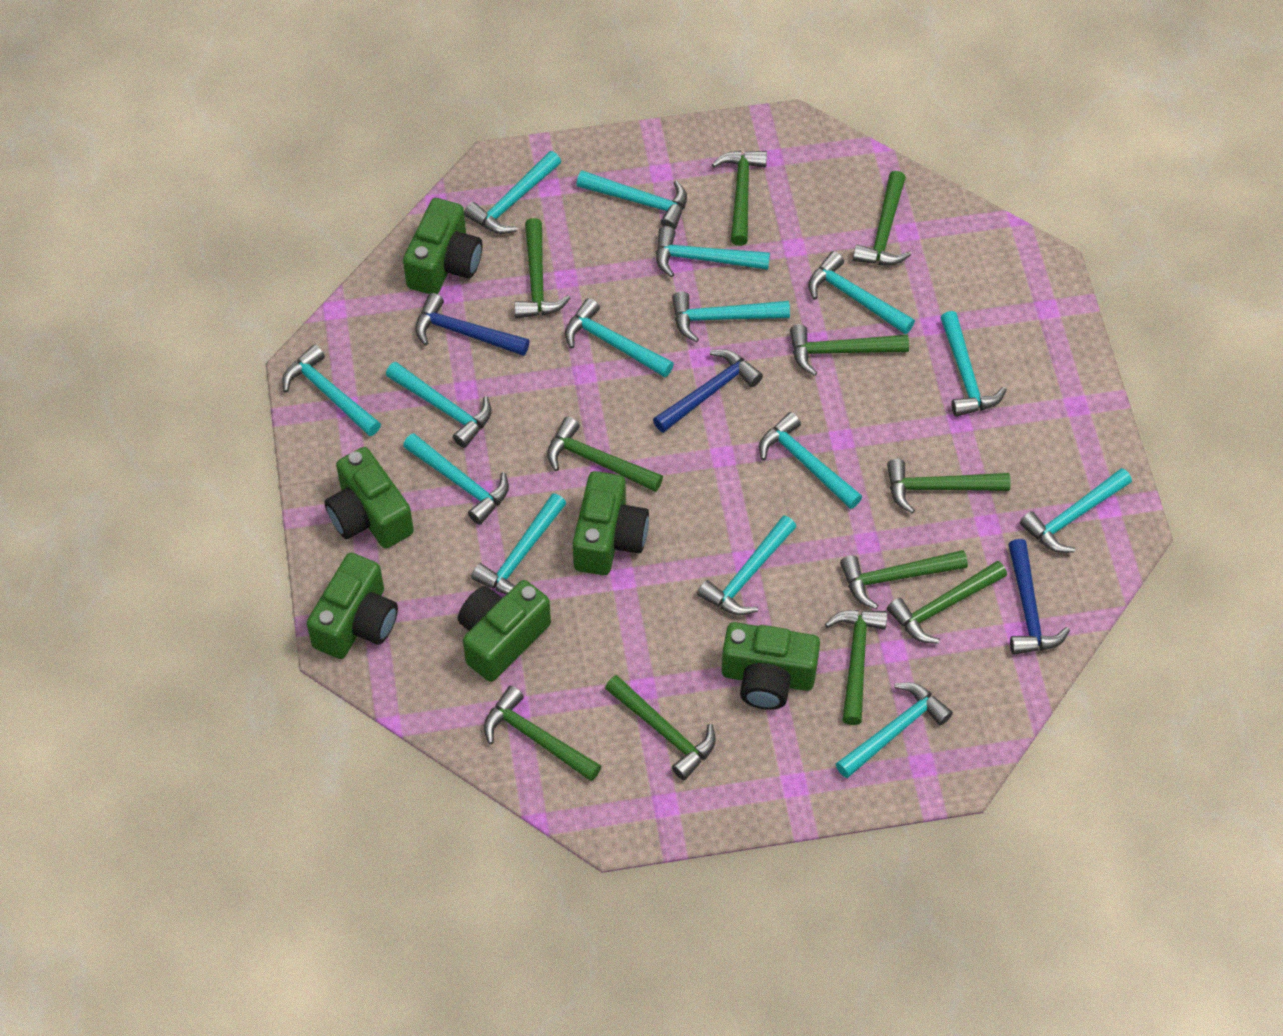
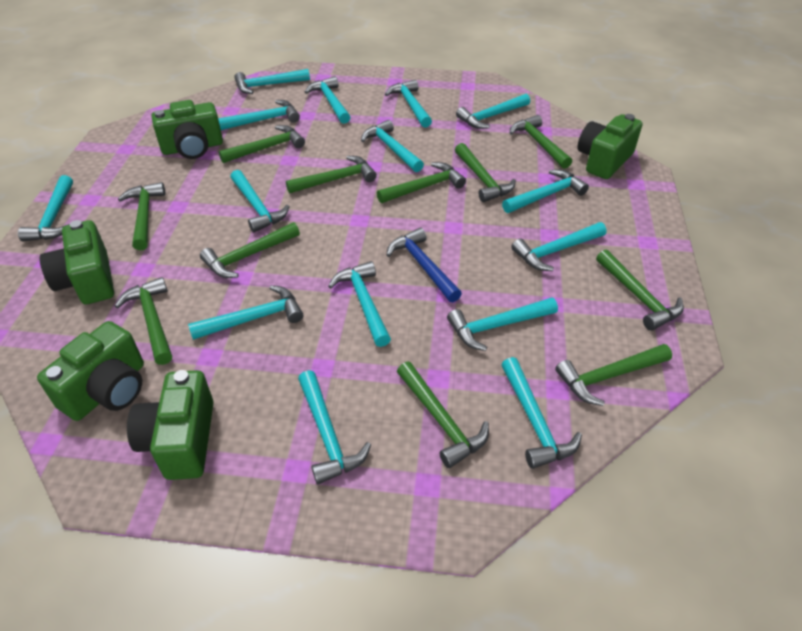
blue hammer: [415,293,530,356] [653,349,763,433] [1008,539,1070,655] = 3 -> [386,228,462,302] = 1
green camera: [306,553,398,659] [324,447,414,548] [403,198,482,294] [458,580,551,682] [573,471,649,575] [722,622,820,710] = 6 -> [37,321,144,421] [40,220,114,305] [127,370,214,480] [152,100,223,159] [578,114,643,179] = 5

